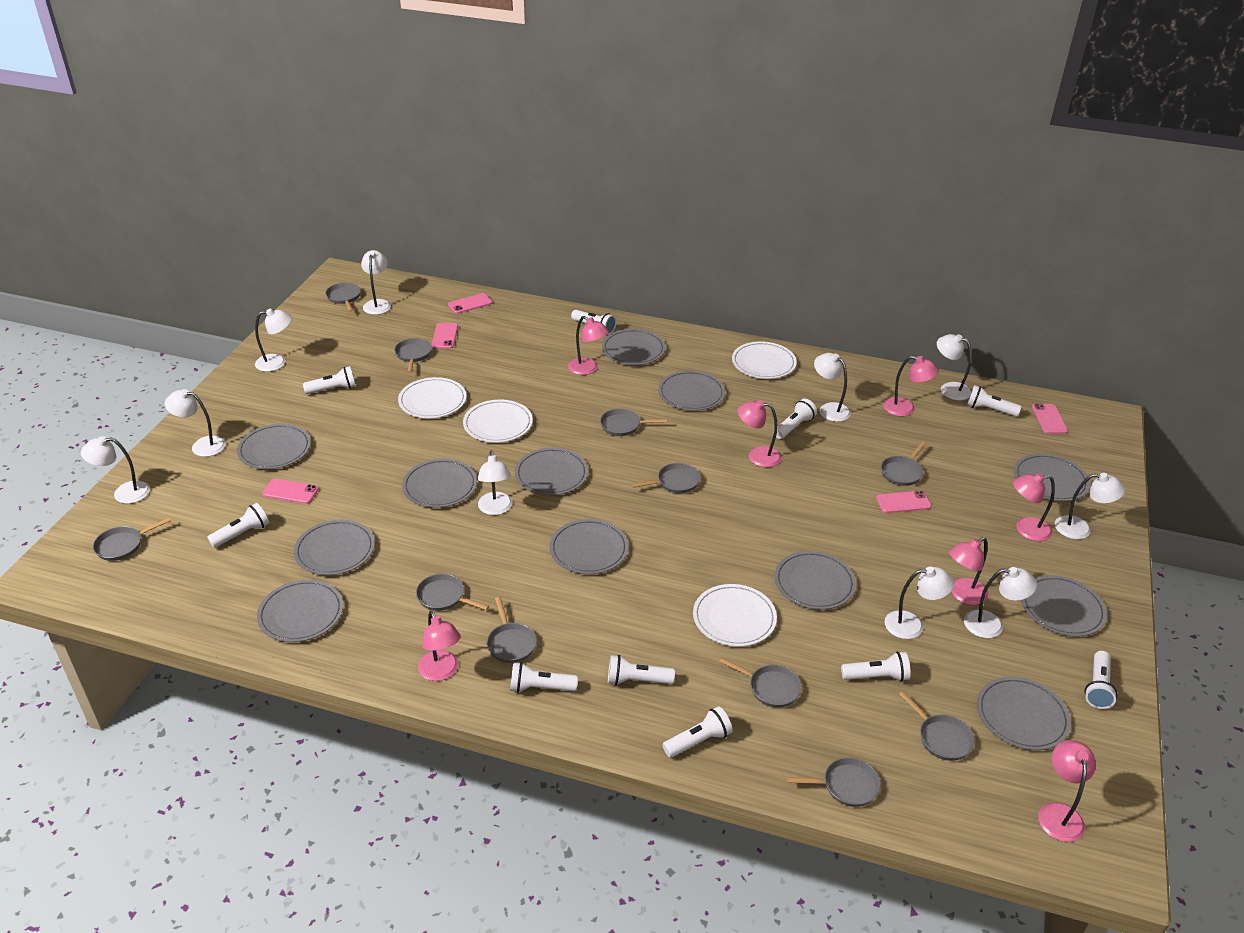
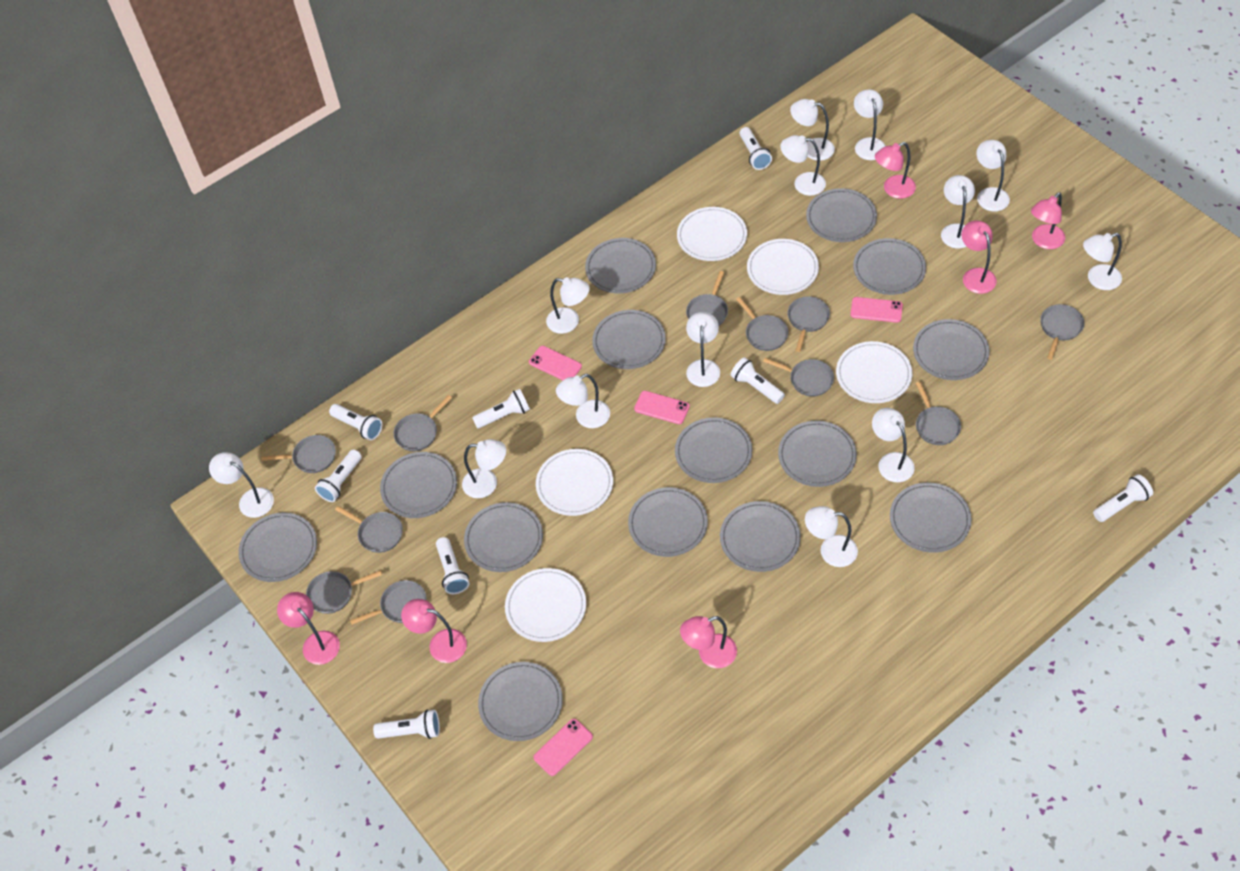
grey plate: [237,424,311,469] [257,580,343,642] [294,520,375,575] [402,459,477,508] [515,448,588,495] [550,519,628,574] [602,329,666,365] [658,371,725,411] [774,551,856,610] [977,677,1071,750] [1014,453,1090,501] [1021,575,1107,637] = 12 -> [238,512,317,582] [380,452,457,518] [464,502,543,572] [478,662,563,741] [585,238,656,293] [592,310,666,369] [628,487,708,557] [675,417,752,483] [720,501,801,572] [778,421,857,487] [806,188,877,242] [853,238,926,295] [890,482,972,553] [913,319,990,380] = 14
pink lamp: [418,611,461,681] [568,316,609,375] [737,400,781,467] [883,356,939,417] [949,537,988,605] [1013,473,1055,541] [1038,740,1096,842] = 7 -> [277,592,340,665] [401,599,467,663] [680,616,737,668] [875,142,916,199] [962,221,997,294] [1031,192,1065,249] = 6
pink phone: [262,479,319,504] [431,323,458,349] [448,293,492,314] [876,491,932,513] [1032,404,1068,434] = 5 -> [529,346,582,380] [533,719,593,776] [634,391,690,424] [850,297,903,323] = 4
white flashlight: [207,503,269,548] [303,366,356,394] [510,662,578,693] [571,310,616,334] [608,655,675,685] [663,706,733,757] [776,398,817,439] [841,652,911,682] [967,385,1022,417] [1084,651,1118,709] = 10 -> [315,449,362,502] [329,404,382,440] [373,709,440,739] [436,537,469,594] [472,389,530,428] [731,357,785,404] [739,127,772,170] [1093,474,1153,522] = 8
white lamp: [81,436,150,504] [165,389,226,457] [255,308,292,372] [361,250,391,315] [478,451,512,515] [814,353,851,422] [885,567,954,639] [937,334,972,400] [964,567,1037,638] [1055,473,1125,539] = 10 -> [209,452,274,518] [462,439,506,498] [546,277,590,334] [556,374,610,428] [686,312,720,387] [780,135,826,196] [790,99,835,161] [805,506,858,567] [854,89,885,160] [872,408,915,482] [941,175,975,248] [976,140,1010,211] [1083,233,1122,290] = 13
white plate: [398,377,467,418] [463,400,533,443] [693,584,777,647] [732,342,797,379] = 4 -> [505,568,586,642] [536,449,613,516] [677,207,747,261] [747,239,819,295] [836,341,912,403] = 5

